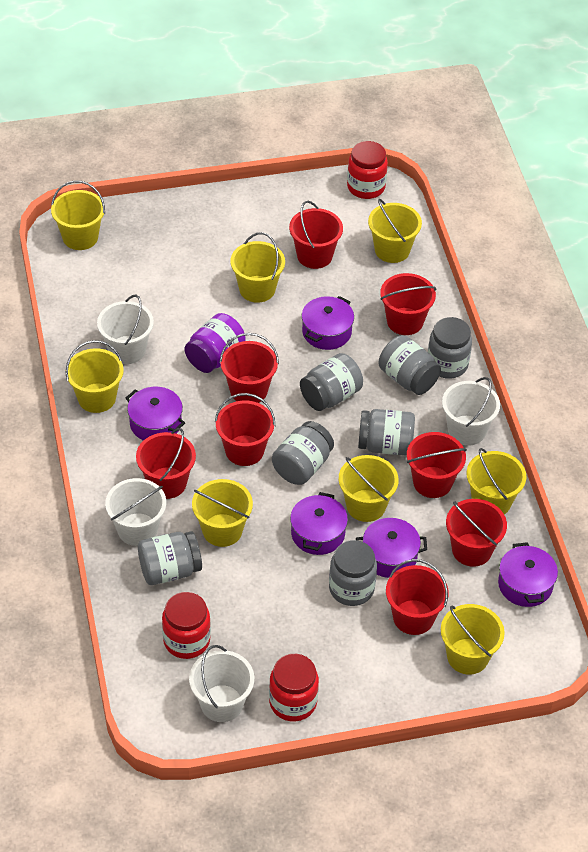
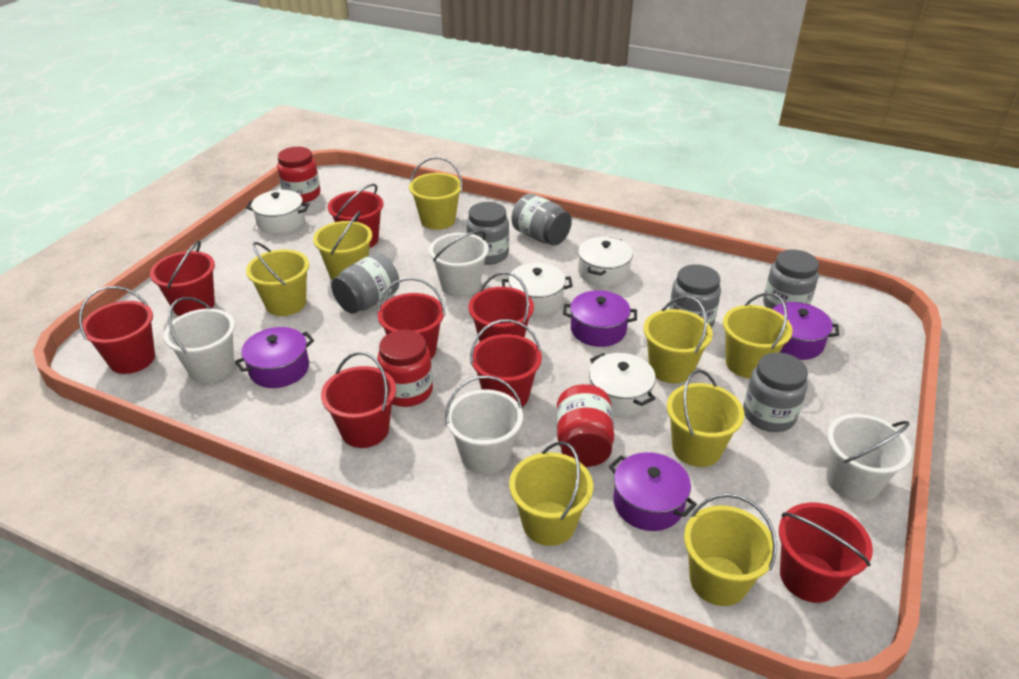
grey jar: [138,531,202,585] [272,421,334,485] [300,353,363,411] [329,540,377,606] [358,409,415,456] [379,335,441,395] [428,317,472,379] = 7 -> [331,253,399,314] [466,202,509,265] [512,193,572,246] [669,264,721,328] [743,352,808,432] [763,249,819,309] = 6
purple jar: [184,313,246,373] = 1 -> none = 0
purple pot: [126,387,185,441] [290,492,348,555] [301,296,354,350] [356,518,427,578] [498,542,558,607] = 5 -> [235,327,314,388] [563,290,637,347] [609,452,697,531] [773,302,839,360] = 4
white pot: none = 0 -> [246,190,310,234] [502,263,573,316] [578,237,633,287] [589,353,656,417] = 4

